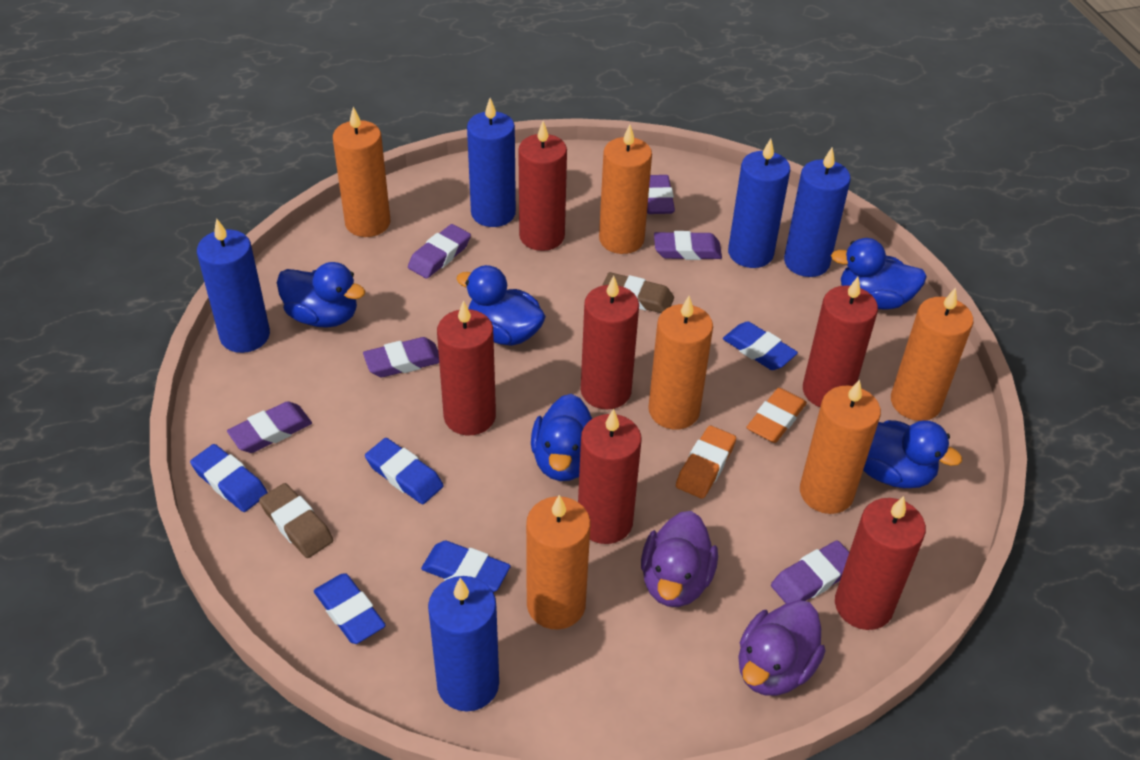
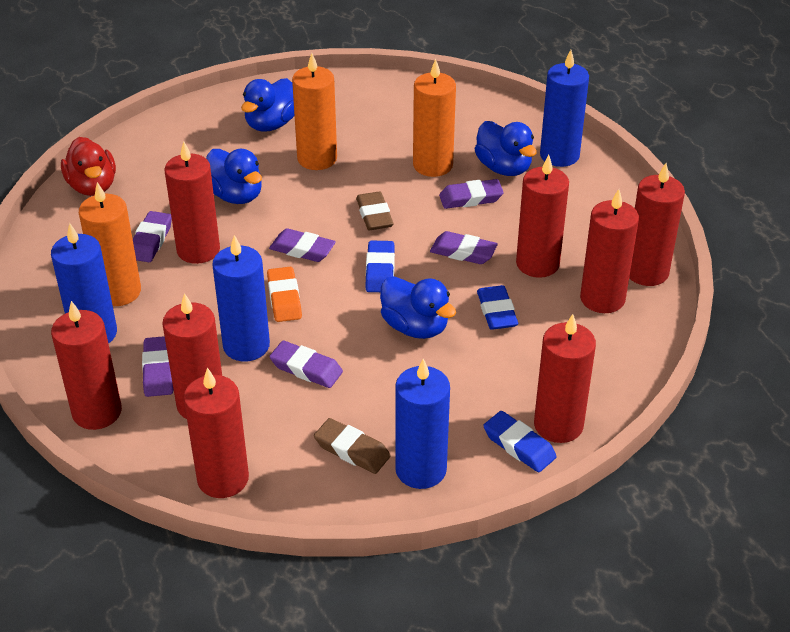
blue candle: [197,219,270,353] [428,576,499,712] [467,98,516,227] [728,138,790,268] [784,148,851,277] = 5 -> [51,223,117,344] [212,235,270,361] [395,358,450,489] [540,50,589,167] = 4
blue duck: [277,262,366,328] [456,265,546,346] [531,394,592,481] [831,238,927,310] [863,420,962,488] = 5 -> [206,149,262,204] [241,78,294,132] [380,276,456,339] [475,121,537,176] = 4
blue eraser: [190,444,268,512] [314,574,386,644] [365,438,444,504] [421,541,511,592] [723,321,798,370] = 5 -> [366,241,395,292] [477,285,518,330] [483,411,557,472] = 3
orange candle: [333,107,390,237] [526,495,591,630] [599,124,652,254] [648,296,713,430] [800,379,881,514] [891,288,973,421] = 6 -> [79,182,141,306] [292,53,337,170] [413,59,456,177] = 3
orange eraser: [676,426,736,499] [747,388,807,443] = 2 -> [267,267,302,322] = 1
purple duck: [641,511,718,607] [738,600,826,696] = 2 -> none = 0
red candle: [437,300,496,435] [518,121,567,251] [578,409,642,544] [581,276,639,409] [803,277,878,407] [835,496,926,630] = 6 -> [51,301,122,430] [162,293,222,419] [164,141,220,264] [184,367,249,498] [516,155,569,278] [534,314,596,443] [580,189,639,313] [629,163,685,286] = 8
red duck: none = 0 -> [61,137,116,196] = 1

